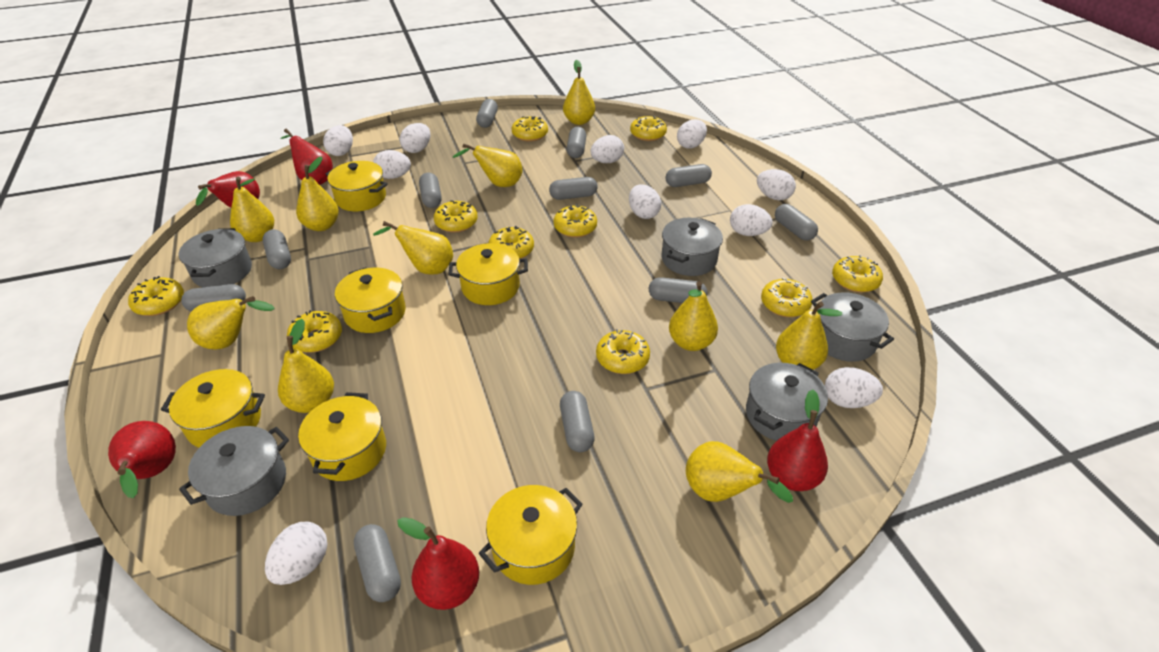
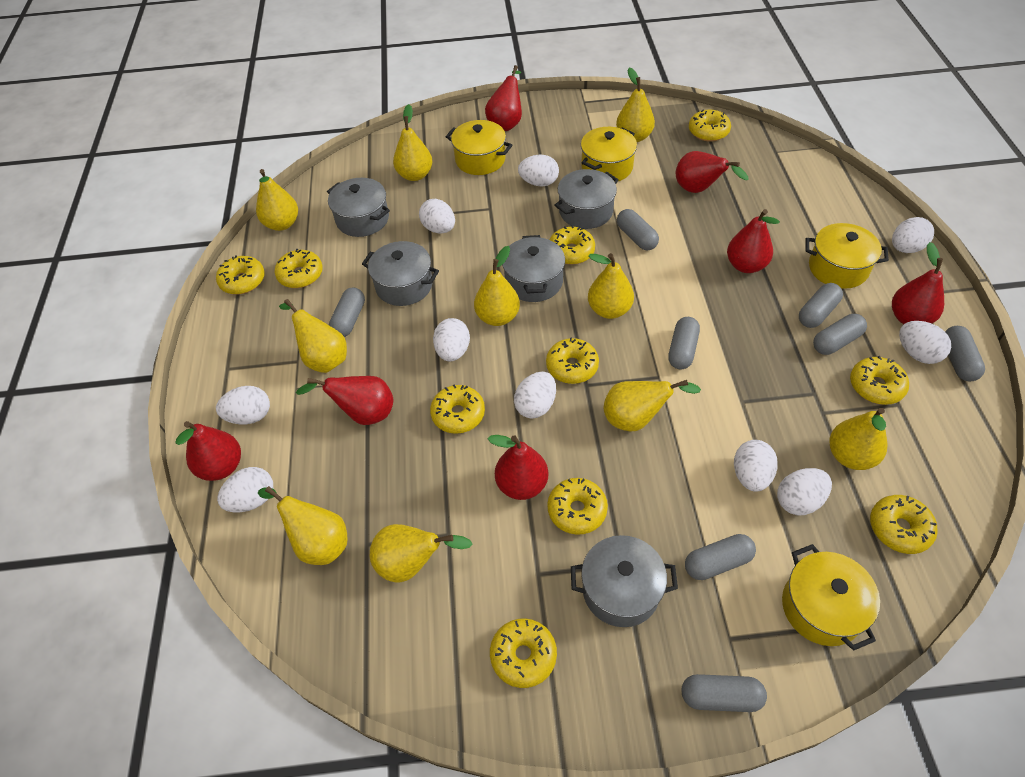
grey capsule: [181,284,246,311] [263,229,291,269] [354,524,401,602] [419,172,442,208] [476,99,498,128] [549,177,598,200] [560,391,595,452] [567,127,586,158] [649,277,707,303] [666,164,712,187] [775,204,818,241] = 11 -> [329,288,365,337] [617,209,659,250] [668,317,700,370] [682,674,767,712] [685,534,756,580] [799,283,843,328] [813,314,867,355] [945,326,985,382] = 8
red pear: [108,421,176,498] [196,171,260,208] [280,129,333,185] [397,517,479,610] [767,389,828,491] = 5 -> [175,421,241,481] [296,376,393,425] [485,65,522,131] [488,435,548,500] [676,151,748,193] [727,209,780,273] [892,242,944,324] = 7
yellow pot: [161,369,265,448] [298,392,386,481] [326,161,388,211] [335,267,406,333] [448,243,528,305] [479,485,583,585] = 6 -> [446,120,512,175] [581,127,637,181] [782,544,880,651] [805,223,889,289] = 4

